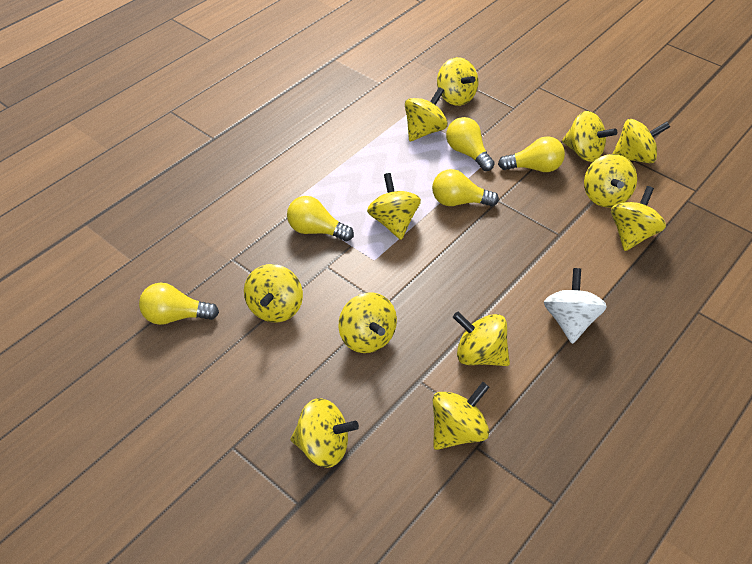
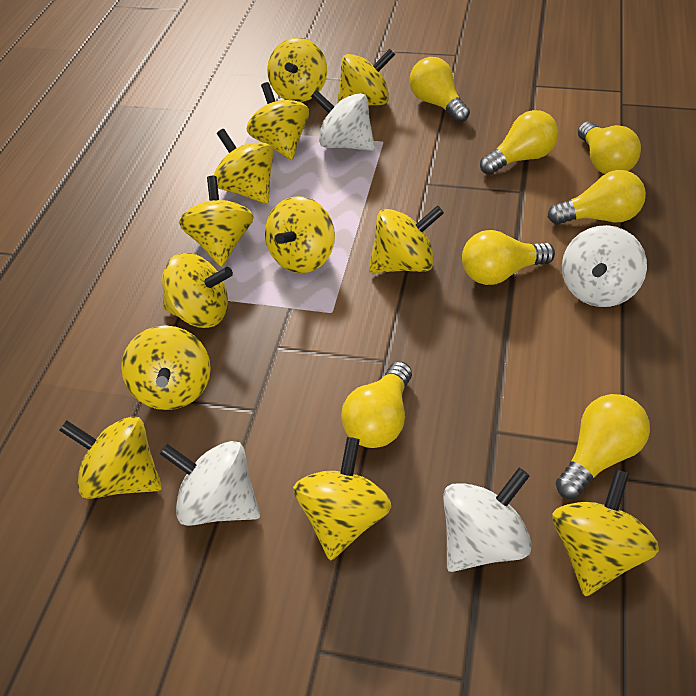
white spinning top: [544,268,607,344] = 1 -> [159,441,260,526] [311,90,375,151] [443,468,532,572] [562,225,647,307] = 4
yellow light bulb: [139,283,219,325] [287,196,354,241] [432,169,499,207] [446,117,495,171] [498,136,565,172] = 5 -> [341,361,412,448] [410,57,470,123] [462,230,555,285] [480,110,558,175] [548,170,646,225] [556,394,650,499] [578,121,641,174] = 7

